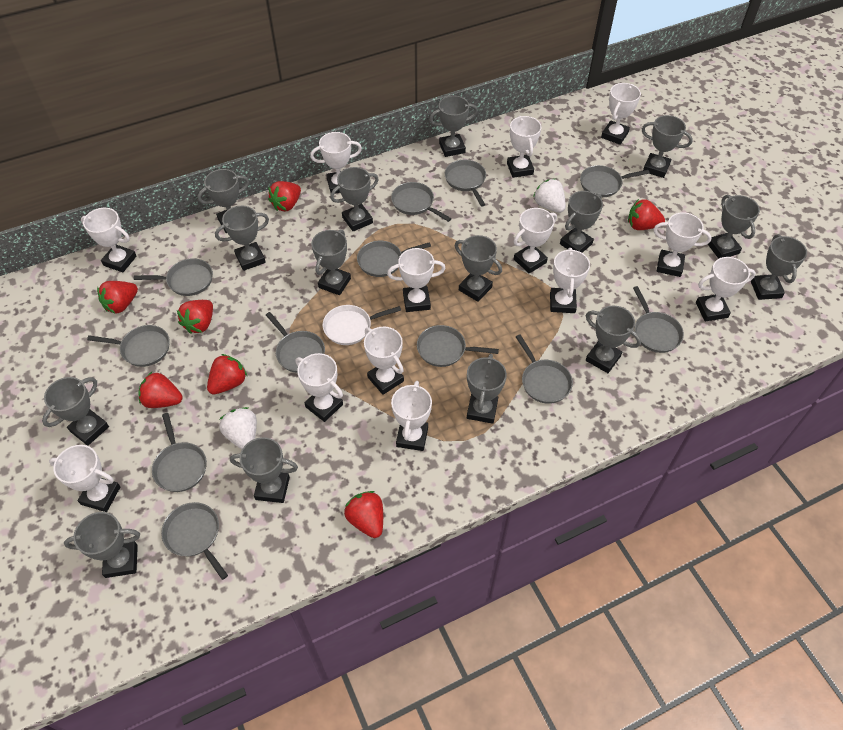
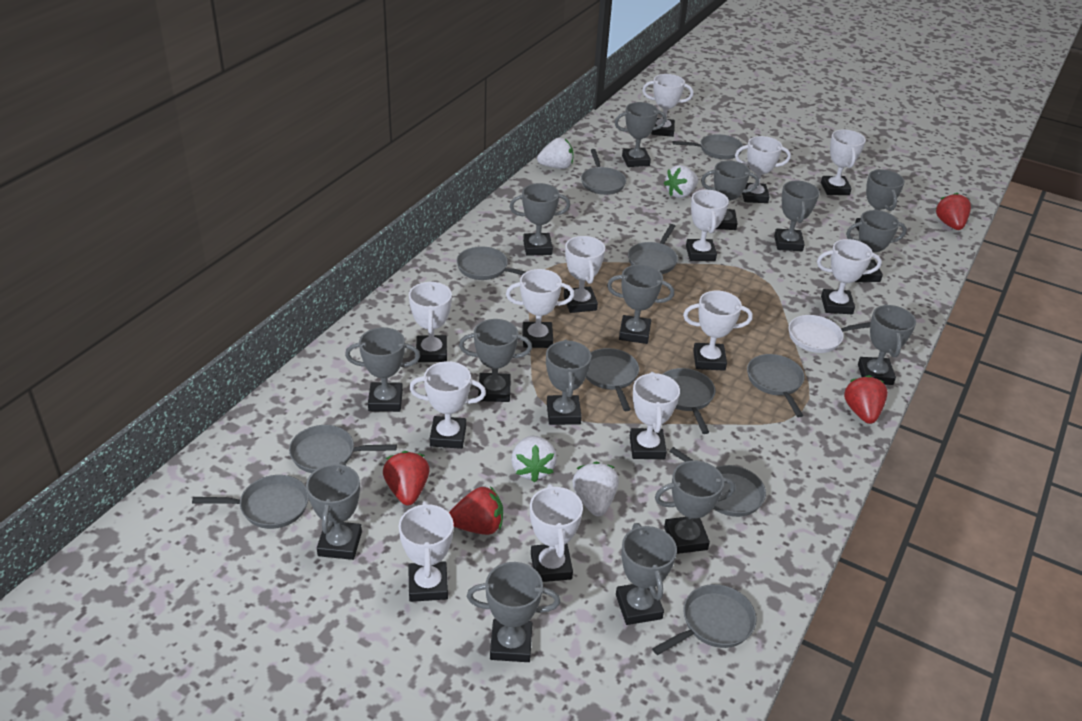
grey pan: [87,325,170,367] [134,258,213,296] [152,413,207,492] [161,502,228,580] [266,312,325,373] [357,241,431,277] [391,182,451,222] [417,325,499,367] [444,160,486,206] [516,335,573,404] [580,165,650,197] [633,286,684,353] = 12 -> [192,475,309,529] [289,425,397,473] [456,246,525,280] [581,149,626,195] [586,348,639,411] [628,224,678,274] [652,584,756,655] [663,368,715,434] [669,447,766,517] [673,134,743,159] [747,354,805,417] = 11
red strawberry: [97,281,138,314] [138,372,183,408] [177,300,213,334] [207,354,247,394] [268,181,301,211] [344,491,383,538] [628,199,665,230] = 7 -> [383,451,430,505] [449,486,503,535] [844,375,888,424] [936,193,971,230] = 4
white strawberry: [219,407,257,449] [533,179,566,213] = 2 -> [511,436,557,483] [537,137,574,169] [572,462,619,516] [663,165,698,198] = 4

